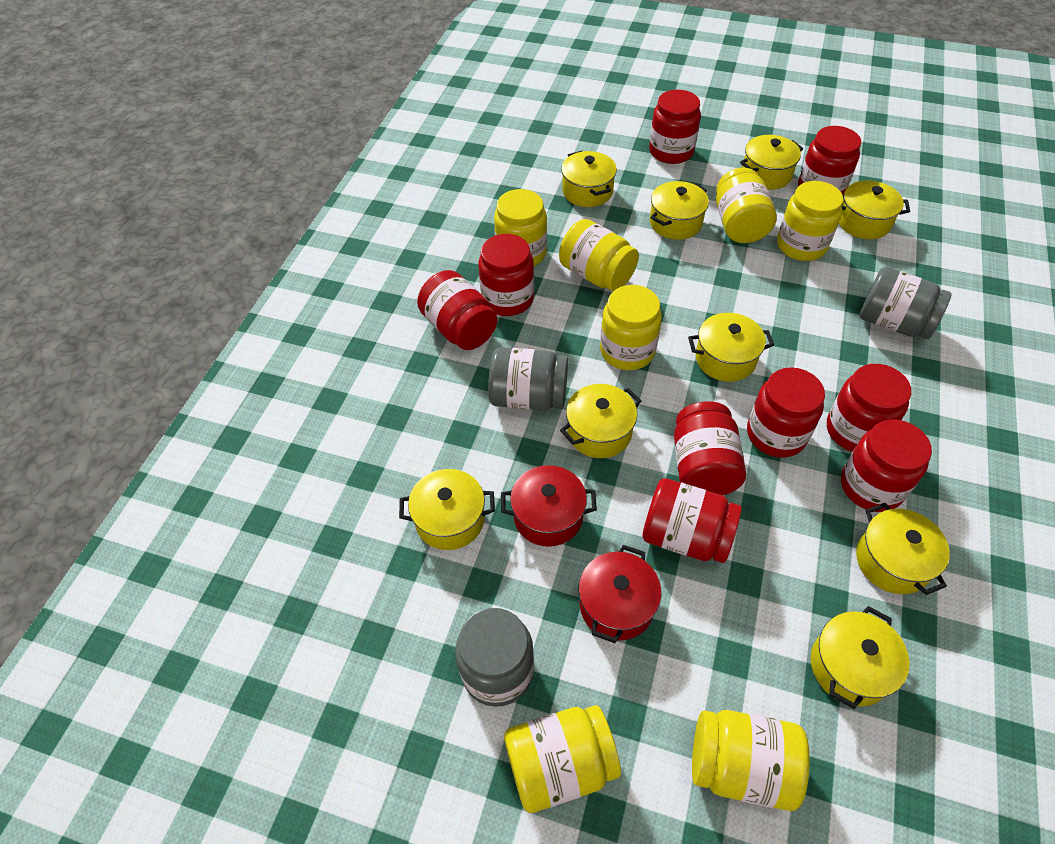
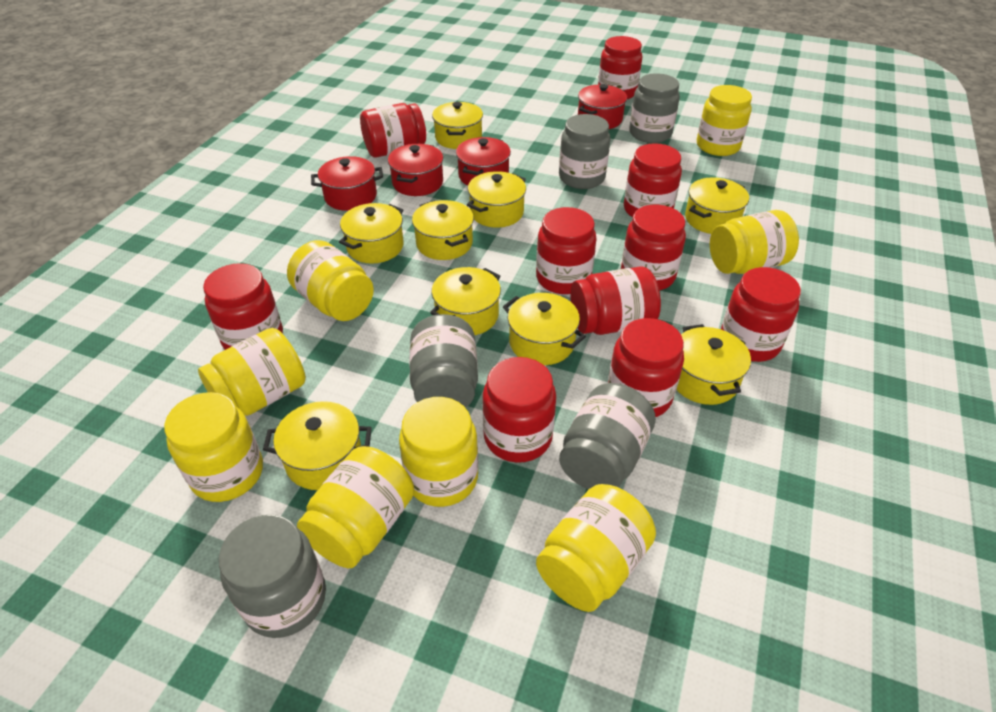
grey jar: [455,608,534,707] [488,347,568,411] [860,267,951,339] = 3 -> [219,515,326,638] [410,314,478,408] [559,114,610,189] [559,383,656,490] [629,73,680,143] = 5
red jar: [417,270,497,350] [478,234,534,316] [643,478,742,563] [649,90,701,164] [674,402,746,495] [747,367,825,458] [798,126,861,195] [827,364,911,452] [841,420,932,512] = 9 -> [203,263,283,350] [360,103,426,157] [482,357,556,463] [536,207,597,294] [570,267,661,335] [598,36,642,100] [608,318,684,417] [621,205,686,290] [624,143,682,217] [721,267,801,362] = 10
red pot: [501,465,597,547] [579,545,661,643] = 2 -> [311,156,383,211] [388,144,443,196] [456,137,511,186] [578,84,627,129] = 4
yellow jar: [494,189,547,266] [504,705,621,813] [559,219,639,291] [600,285,662,370] [692,710,810,811] [716,168,777,243] [777,181,843,261] = 7 -> [164,392,263,502] [198,328,306,416] [287,240,374,321] [297,446,414,568] [399,397,478,507] [536,484,656,612] [697,85,752,156] [710,210,799,274] = 8

